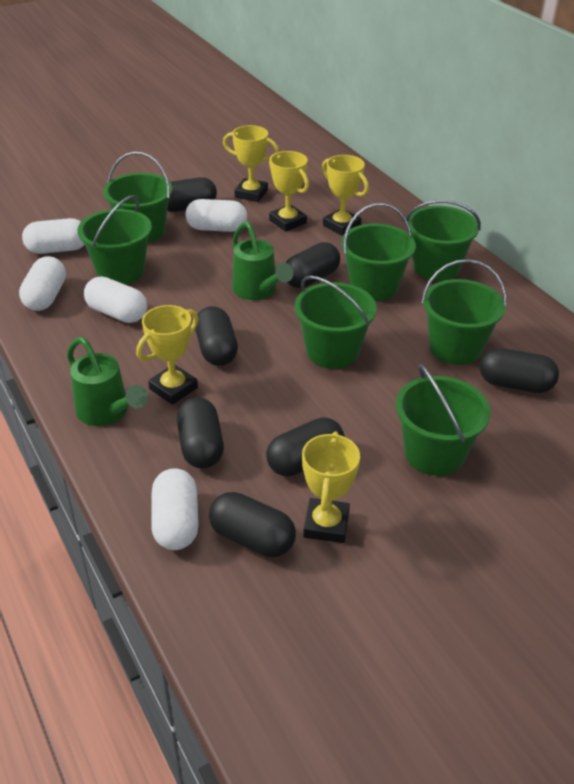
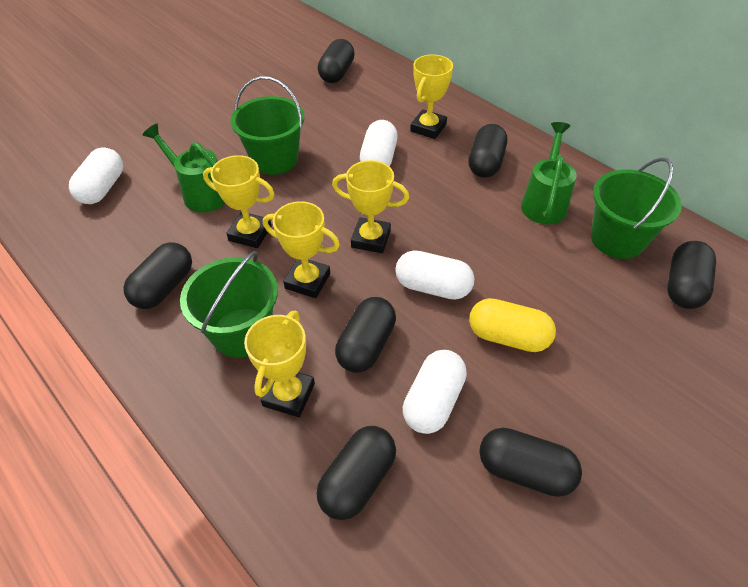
green bucket: [77,195,152,284] [103,152,172,243] [295,275,377,369] [341,203,416,301] [396,364,491,476] [406,200,481,281] [421,259,506,365] = 7 -> [180,251,278,358] [230,76,305,175] [591,158,682,259] = 3
white capsule: [19,256,66,311] [22,218,85,254] [84,277,147,323] [151,468,199,550] [186,199,247,232] = 5 -> [69,147,123,204] [360,120,398,167] [395,250,475,300] [403,350,467,434] = 4
yellow capsule: none = 0 -> [469,298,556,352] = 1

